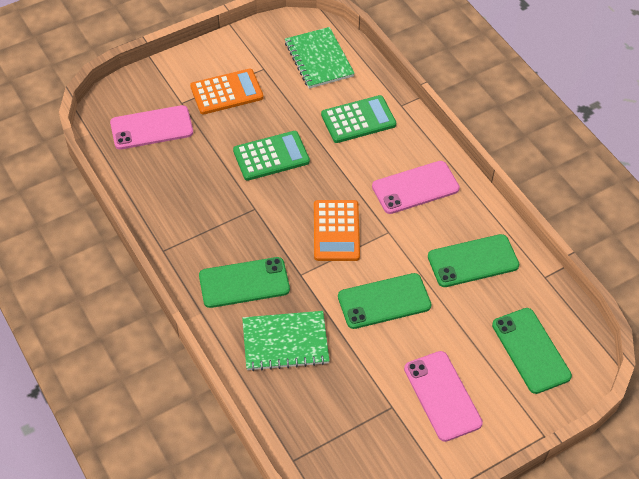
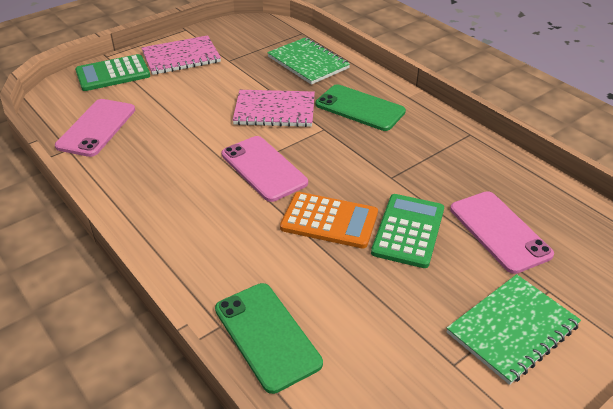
green phone: [199,257,290,308] [338,273,431,329] [428,234,519,287] [492,308,572,394] = 4 -> [215,283,323,394] [316,84,406,131] = 2
orange calculator: [190,69,264,115] [314,200,360,261] = 2 -> [280,192,378,248] = 1
pink notebook: none = 0 -> [141,35,221,75] [232,90,315,127] = 2

